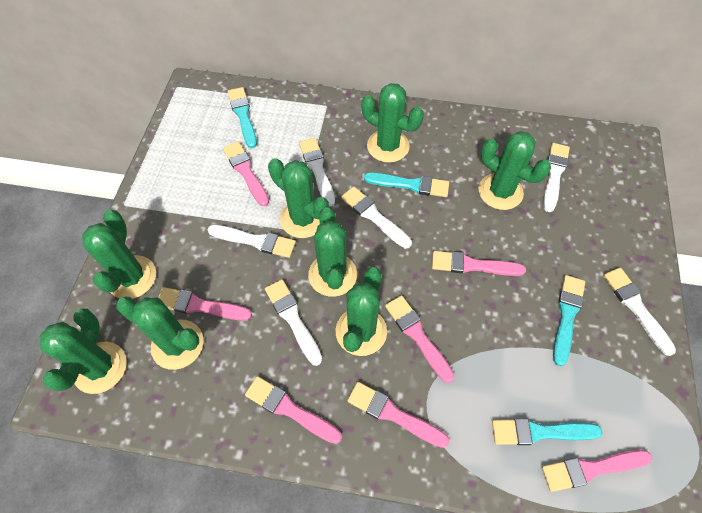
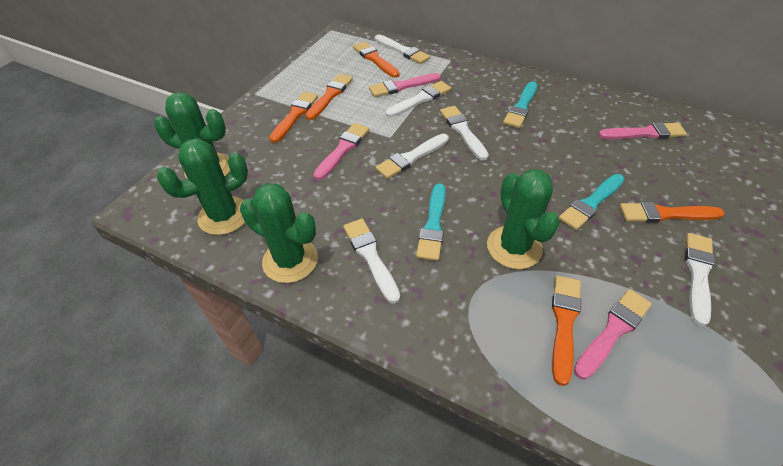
green cactus: [40,308,127,394] [82,210,156,299] [116,296,204,370] [268,158,329,238] [308,207,357,297] [336,267,387,356] [361,83,424,163] [479,131,551,210] = 8 -> [154,92,230,179] [157,138,248,235] [240,183,318,283] [487,169,560,269] = 4
orange brush: none = 0 -> [269,91,318,143] [305,74,353,120] [353,41,399,78] [552,275,581,386] [620,202,724,223] = 5
pink brush: [158,287,252,321] [223,141,269,206] [245,376,342,444] [347,382,450,448] [385,295,454,383] [432,251,526,276] [542,450,652,492] = 7 -> [313,123,369,180] [369,73,441,97] [574,289,652,380] [598,122,687,139] = 4
turquoise brush: [228,87,257,148] [364,172,449,197] [492,418,603,445] [553,275,585,366] = 4 -> [416,183,446,261] [503,81,537,128] [559,174,624,230] = 3

